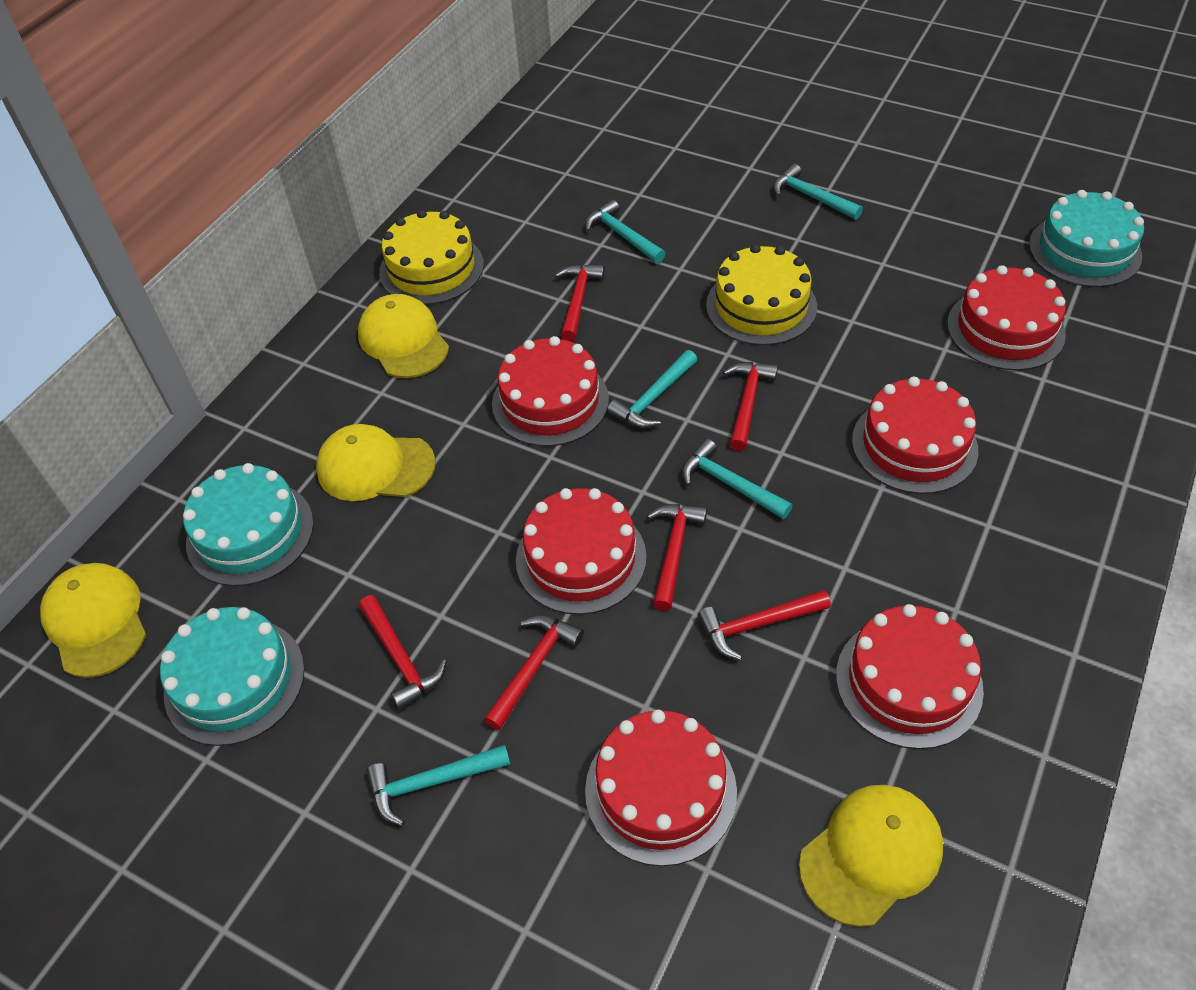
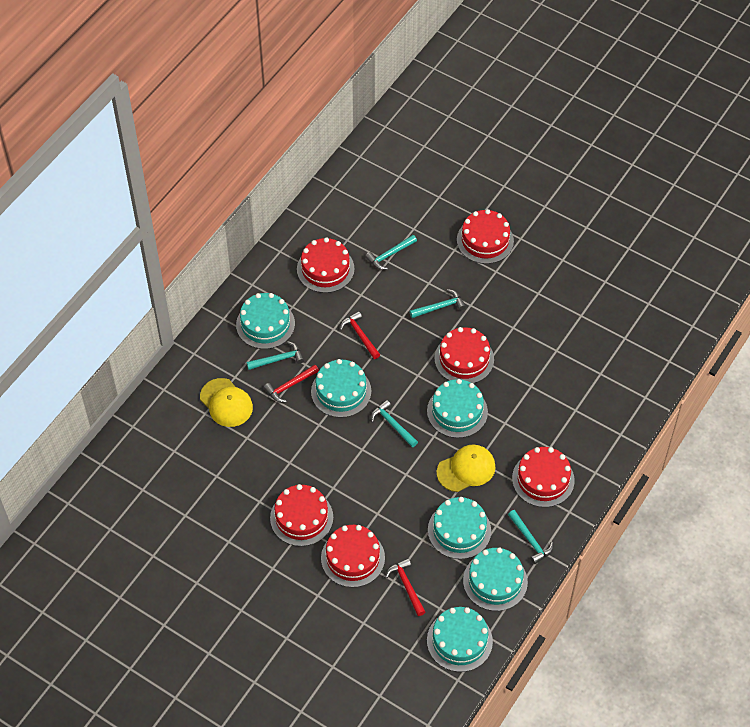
red hammer: [359,595,447,710] [484,615,584,730] [555,264,605,341] [647,504,707,611] [697,590,831,660] [723,362,778,451] = 6 -> [264,365,319,402] [340,311,380,359] [385,558,425,616] = 3
turquoise cake: [160,607,305,746] [183,463,314,586] [1029,190,1144,287] = 3 -> [236,293,295,349] [311,359,371,418] [427,379,488,438] [427,607,493,672] [428,497,491,559] [463,548,528,611] = 6
yellow cake: [379,210,484,305] [706,244,817,345] = 2 -> none = 0
yellow cap: [40,563,146,678] [316,424,436,501] [358,294,449,378] [799,785,943,927] = 4 -> [200,378,253,427] [437,445,496,492] = 2

